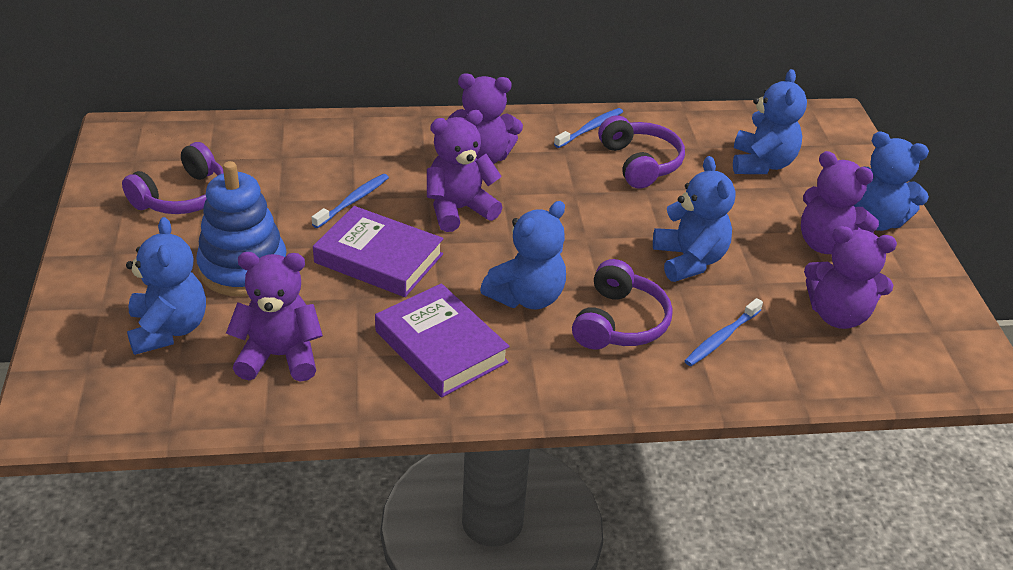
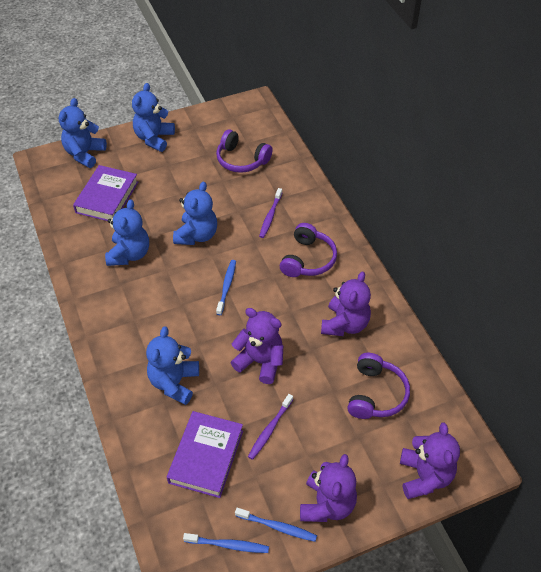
blue stacking toy: [196,161,286,296] = 1 -> none = 0
purple teddy bear: [226,252,323,382] [427,110,503,232] [448,74,523,164] [801,151,879,254] [804,226,897,329] = 5 -> [231,308,283,384] [300,454,357,522] [321,272,371,336] [400,422,460,499] = 4
purple toothbrush: none = 0 -> [248,394,293,460] [259,188,282,238] = 2

